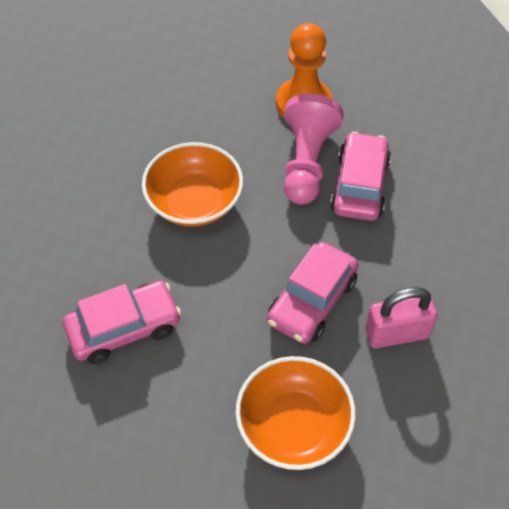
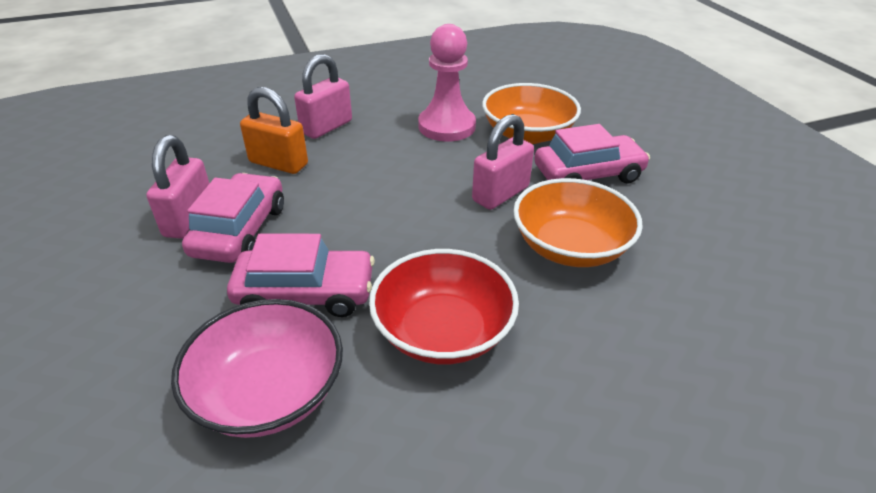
orange padlock: none = 0 -> [240,87,308,174] = 1
orange pawn: [276,23,332,119] = 1 -> none = 0
pink bowl: none = 0 -> [171,299,343,438] = 1
pink padlock: [365,287,438,348] = 1 -> [146,135,210,239] [294,54,352,139] [472,114,534,210] = 3
red bowl: none = 0 -> [369,249,519,364] = 1

